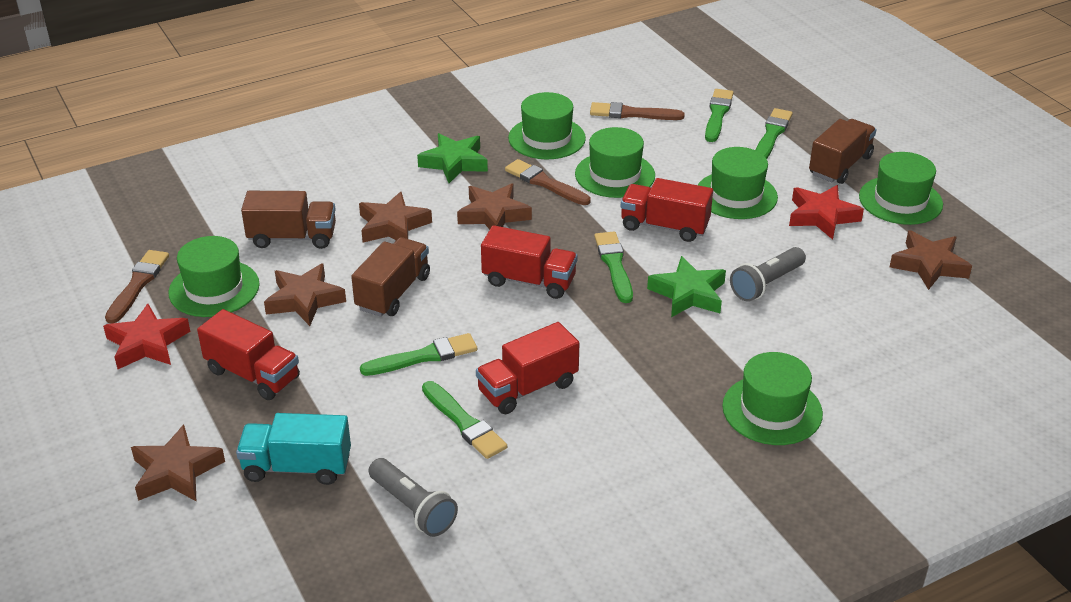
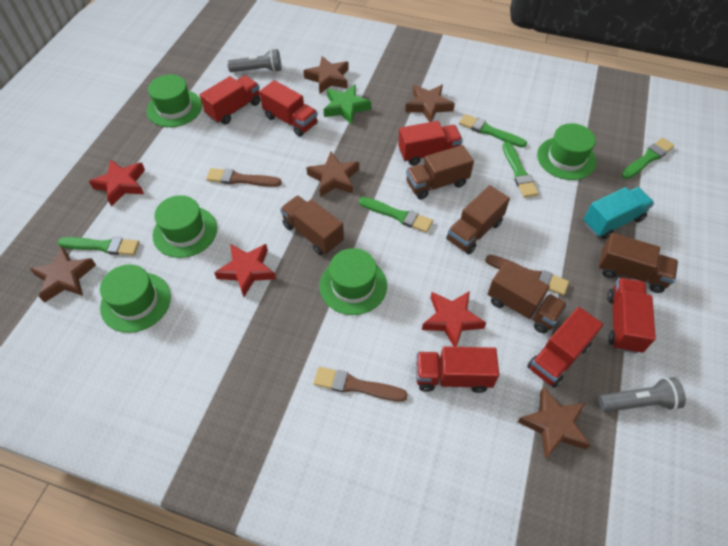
brown truck: [241,191,336,249] [351,237,430,317] [809,119,876,184] = 3 -> [280,195,344,255] [406,145,474,199] [446,185,510,254] [488,262,567,333] [598,233,678,293] = 5
green hat: [168,236,260,317] [508,92,586,159] [575,127,655,198] [698,147,778,219] [722,352,823,445] [859,152,943,225] = 6 -> [100,264,171,333] [147,75,202,127] [152,195,217,258] [319,248,387,315] [537,123,597,180] = 5
green star: [417,133,488,183] [647,256,726,317] = 2 -> [323,84,371,125] = 1
red star: [103,304,190,369] [789,185,864,240] = 2 -> [89,159,145,206] [214,244,276,297] [422,291,486,347] = 3
red truck: [197,309,300,400] [476,322,579,414] [481,225,578,299] [621,178,713,242] = 4 -> [200,75,260,124] [259,80,318,137] [398,121,463,166] [416,346,499,393] [527,307,603,388] [607,278,656,353] = 6

